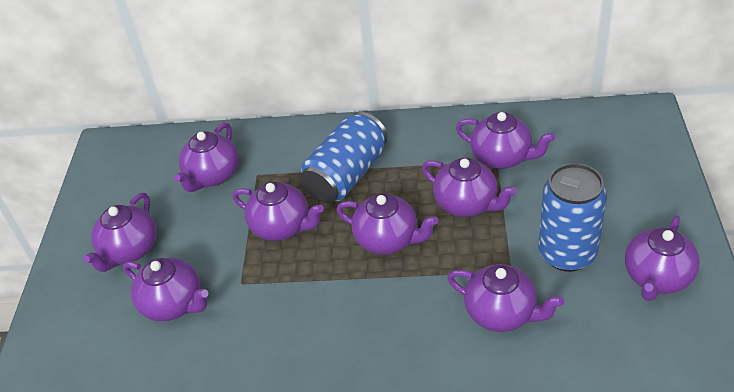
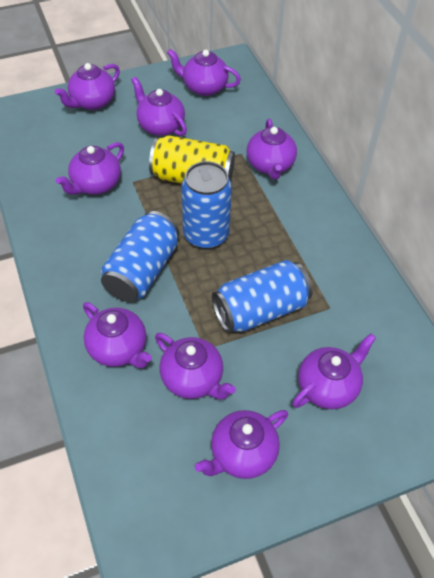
blue can: [300,112,388,203] [539,163,607,272] = 2 -> [101,211,179,302] [181,161,232,249] [212,260,312,333] = 3
yellow can: none = 0 -> [149,135,235,184] = 1

